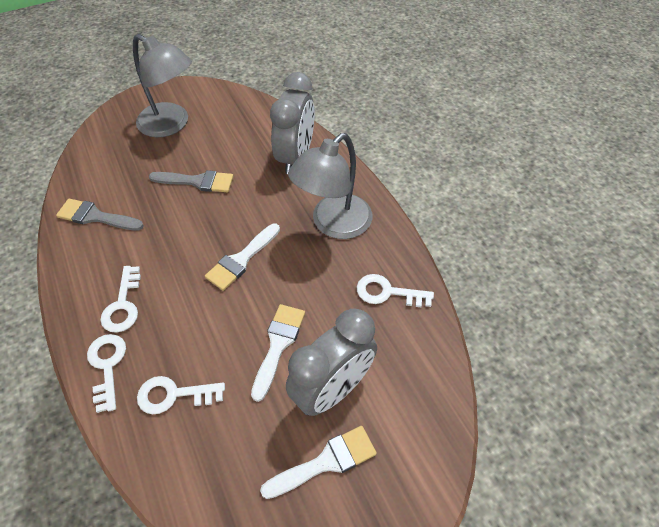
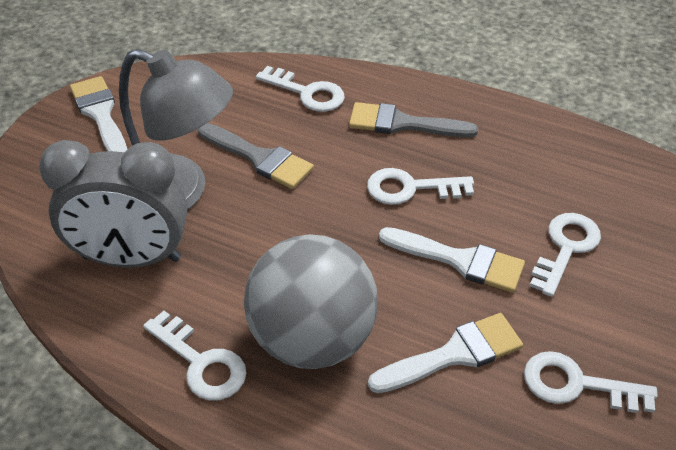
grey ball: none = 0 -> [244,234,378,369] = 1
grey clock: [270,72,315,174] [286,308,377,416] = 2 -> [39,140,187,268] = 1
grey lamp: [133,34,192,137] [288,133,372,239] = 2 -> [119,49,233,210] = 1
white key: [87,334,126,413] [100,266,141,333] [137,376,225,414] [357,274,434,307] = 4 -> [143,311,247,401] [256,66,345,112] [367,168,474,205] [524,351,658,413] [530,213,601,297] = 5

